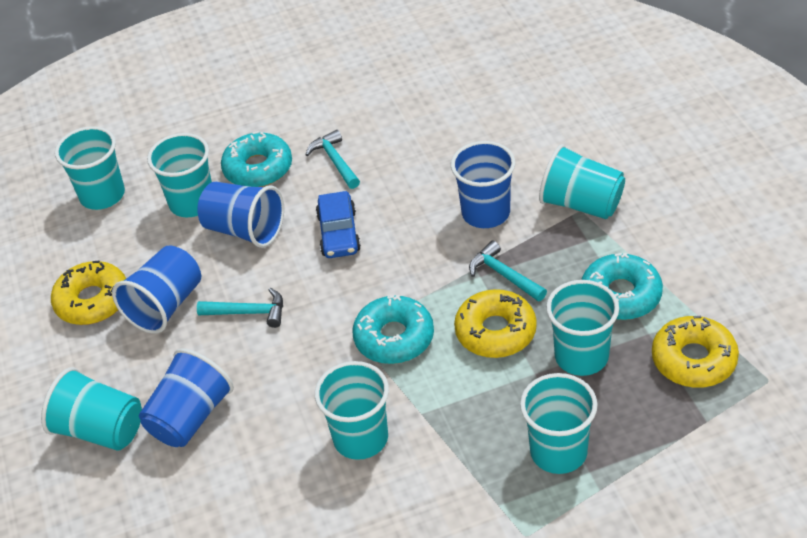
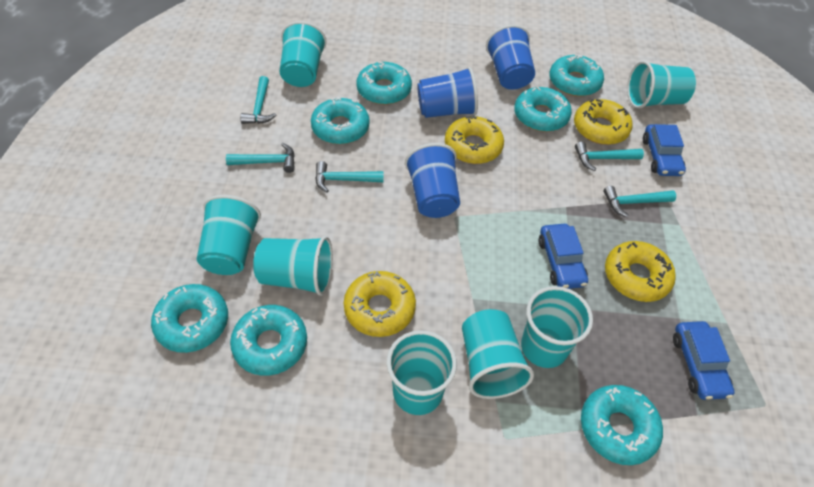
blue car: [316,191,361,258] = 1 -> [538,224,588,289] [643,124,686,176] [673,321,735,400] = 3
blue cup: [112,246,201,334] [139,348,234,447] [197,182,284,248] [451,141,515,228] = 4 -> [405,143,460,218] [417,67,478,118] [486,25,535,90] = 3
turquoise donut: [221,131,292,187] [352,295,434,364] [581,253,663,320] = 3 -> [151,284,228,353] [230,305,307,376] [311,97,370,144] [356,61,412,105] [514,87,572,132] [549,54,604,97] [581,385,663,465] = 7
turquoise hammer: [197,288,283,328] [305,130,360,189] [469,241,547,302] = 3 -> [226,143,295,173] [240,76,276,124] [315,161,384,192] [575,142,644,171] [604,186,676,217] = 5
yellow donut: [51,261,126,325] [454,289,537,358] [652,316,739,388] = 3 -> [344,271,416,337] [445,115,504,164] [574,99,633,145] [605,241,676,302] = 4

